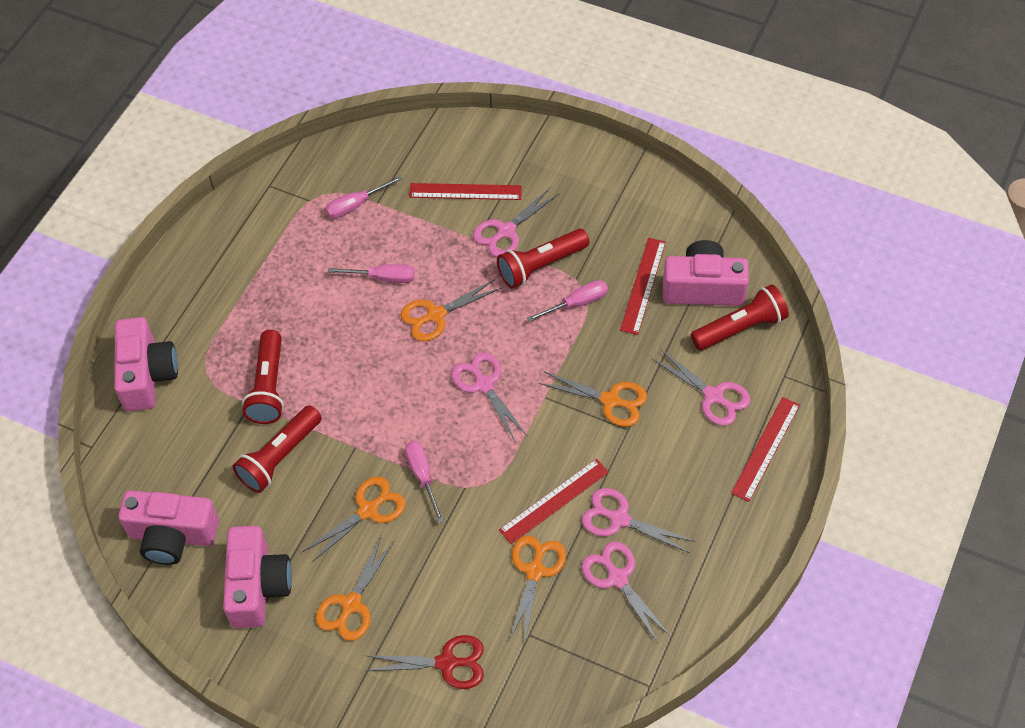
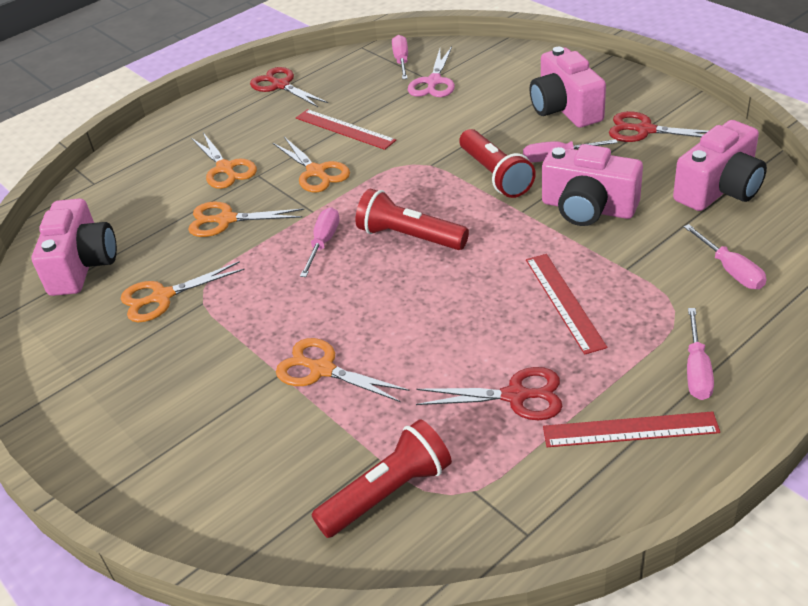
pink scissors: [451,352,528,441] [473,188,559,257] [581,541,671,643] [582,488,695,553] [651,349,751,426] = 5 -> [408,47,455,97] = 1
pink screwdriver: [326,176,402,218] [328,264,415,283] [405,441,444,523] [527,280,608,322] = 4 -> [300,207,340,277] [392,35,408,79] [523,139,618,162] [684,224,766,289] [687,308,714,400] = 5
red flashlight: [233,405,322,493] [242,330,284,424] [497,229,590,289] [691,285,789,350] = 4 -> [311,419,452,538] [356,189,469,250] [459,129,536,198] = 3
red ruler: [409,183,522,200] [499,459,609,544] [620,238,666,335] [731,397,800,502] = 4 -> [296,109,396,150] [526,254,607,355] [543,411,720,447] = 3
red scissors: [366,635,484,689] = 1 -> [250,67,328,107] [416,367,563,420] [609,111,708,142] = 3

